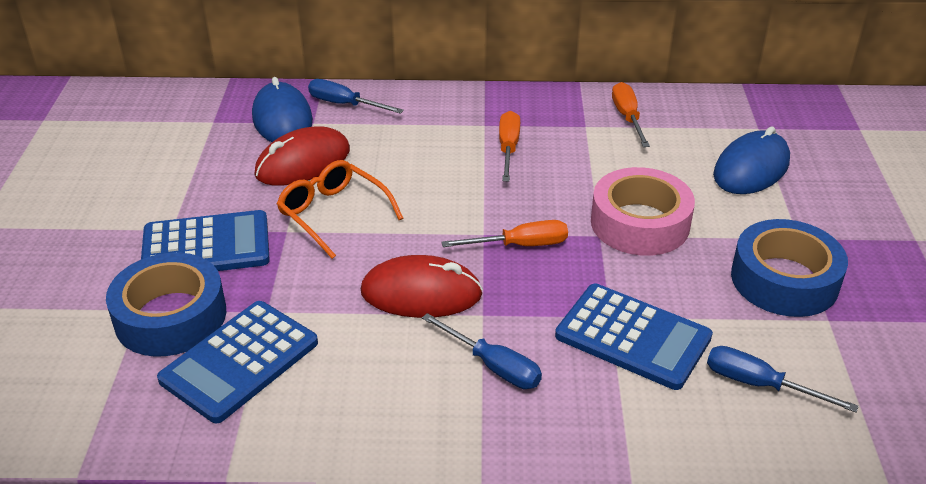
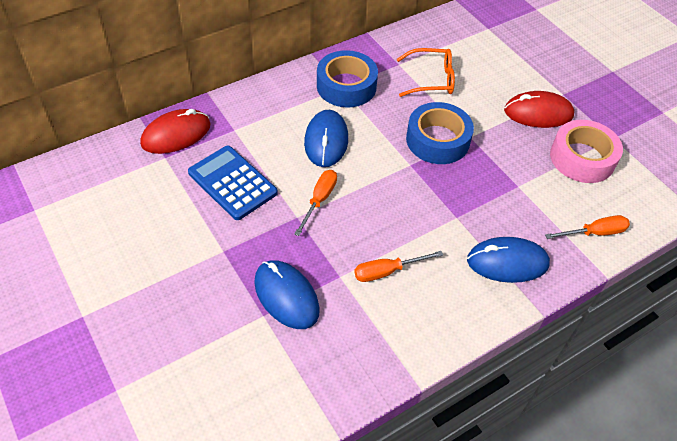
blue calculator: [141,210,270,271] [157,301,318,423] [555,283,713,390] = 3 -> [188,146,278,220] = 1
blue mouse: [252,77,313,142] [713,126,790,194] = 2 -> [254,260,320,329] [304,110,348,167] [467,237,550,283] = 3
blue screwdriver: [308,79,404,114] [422,313,542,389] [707,346,859,412] = 3 -> none = 0

